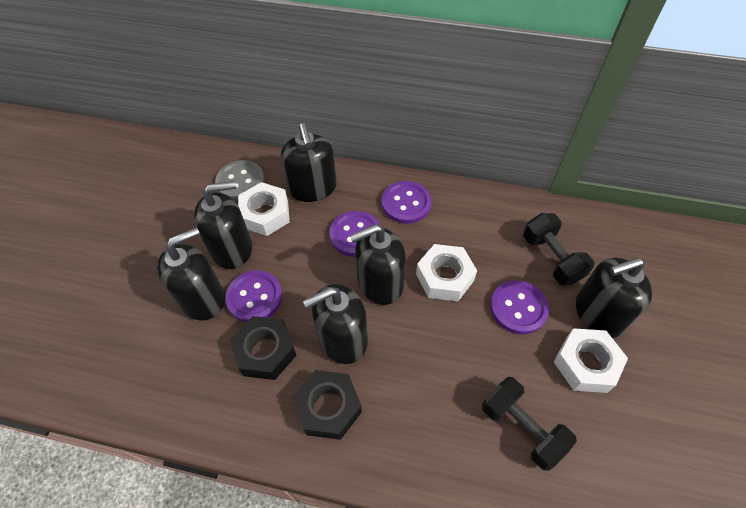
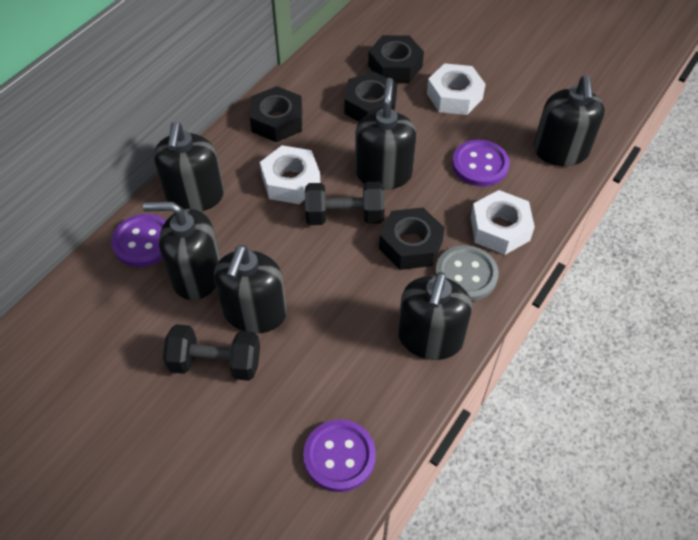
black nut: [230,316,297,380] [293,370,362,440] = 2 -> [250,86,302,142] [344,72,397,122] [368,35,424,83] [379,207,445,270] = 4
purple button: [225,270,282,322] [329,211,380,257] [382,181,431,224] [490,280,549,334] = 4 -> [111,214,166,267] [303,419,376,492] [452,140,510,186] = 3

